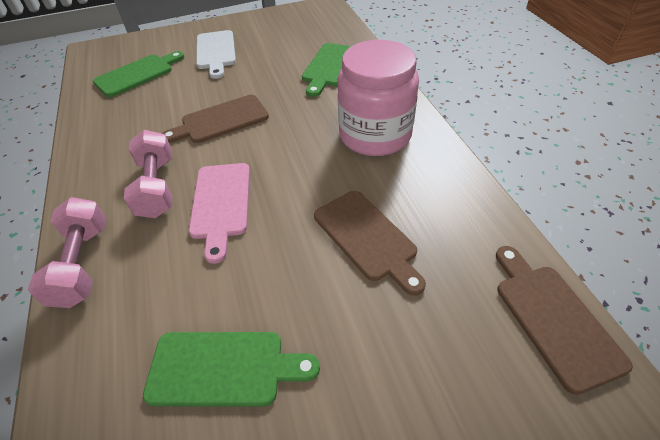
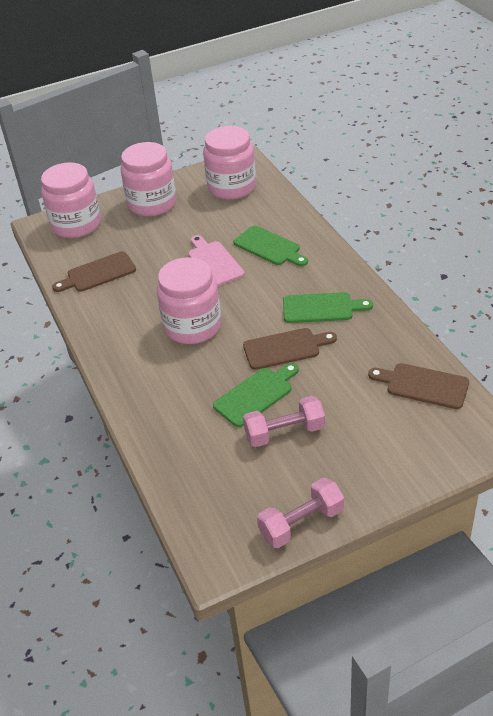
pink jar: [338,40,419,156] = 1 -> [41,162,101,238] [121,142,177,216] [157,257,221,344] [203,126,256,200] = 4
white cutting board: [196,30,236,79] = 1 -> none = 0

